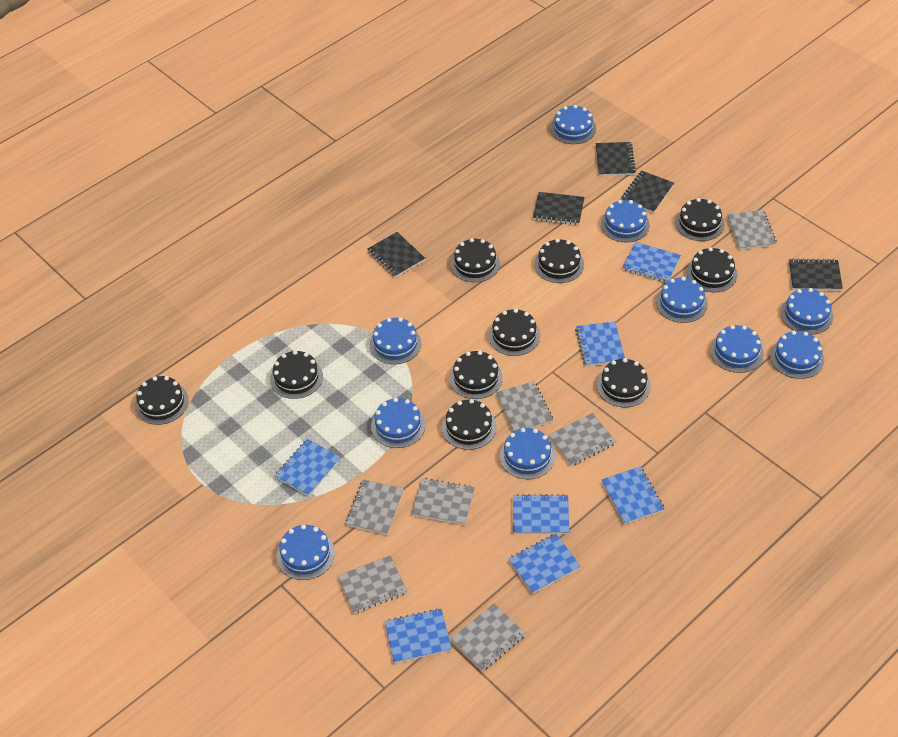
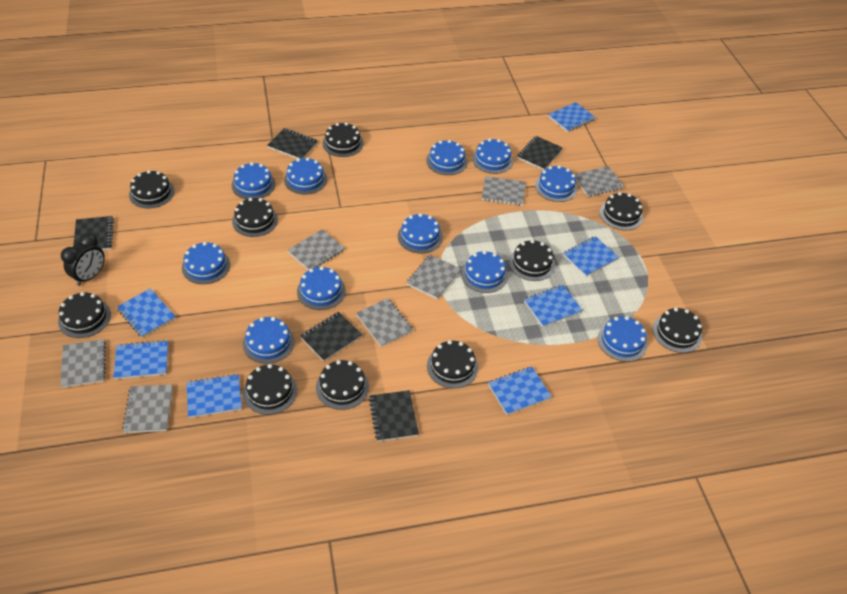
black clock: none = 0 -> [61,233,105,286] = 1
blue cake: [277,524,335,580] [370,318,422,364] [371,398,426,448] [500,428,555,479] [550,105,596,144] [601,200,650,242] [656,277,708,323] [710,325,764,373] [770,331,824,379] [781,288,833,334] = 10 -> [182,242,230,284] [232,162,275,199] [243,317,294,364] [284,157,327,194] [297,266,346,310] [398,213,443,254] [426,140,468,175] [461,251,508,293] [472,138,513,174] [535,165,578,202] [598,316,648,362] = 11

